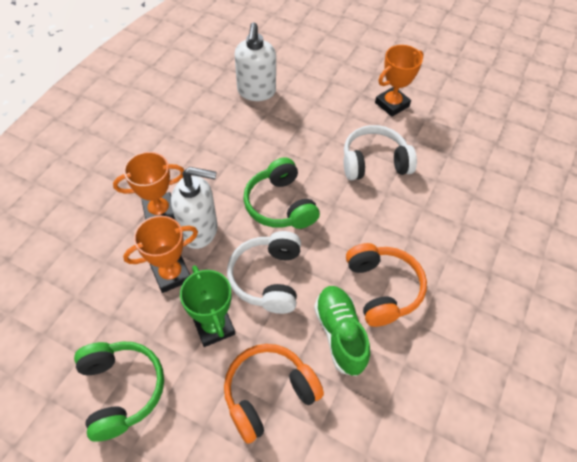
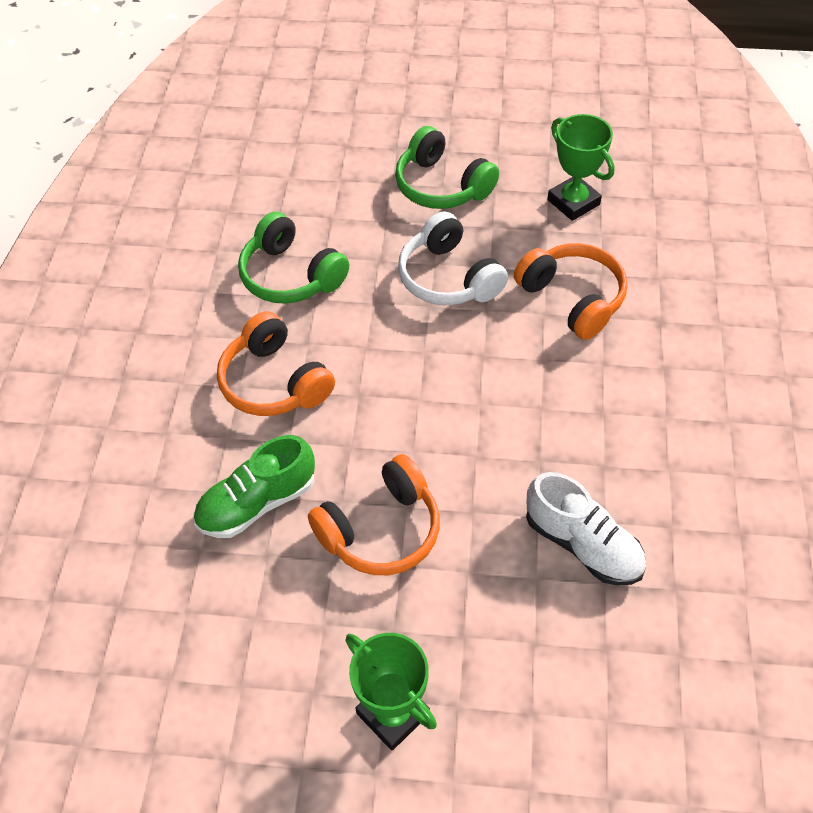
green trophy: [180,265,235,347] = 1 -> [345,633,437,750] [547,114,615,221] = 2
orange headphones: [224,344,324,444] [346,243,427,327] = 2 -> [217,311,335,416] [308,454,440,575] [514,243,628,340] = 3
orange trophy: [113,152,184,220] [123,216,198,293] [375,45,424,117] = 3 -> none = 0
white headphones: [227,231,301,314] [344,125,417,180] = 2 -> [398,211,508,305] = 1
white shoe: none = 0 -> [526,472,646,586] = 1
white soap dispenser: [171,167,218,249] [235,22,276,101] = 2 -> none = 0

